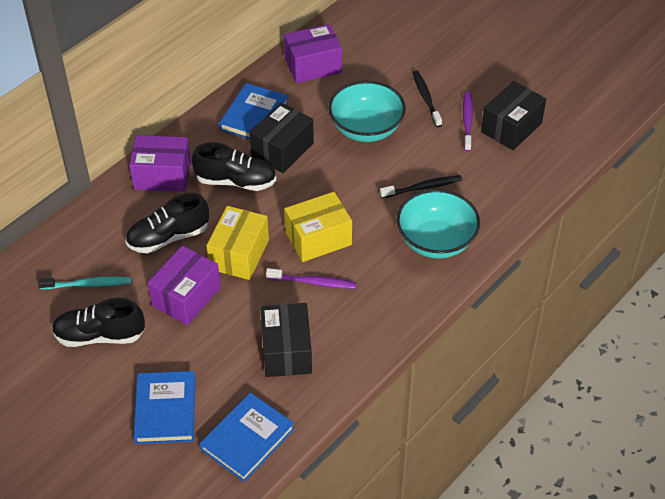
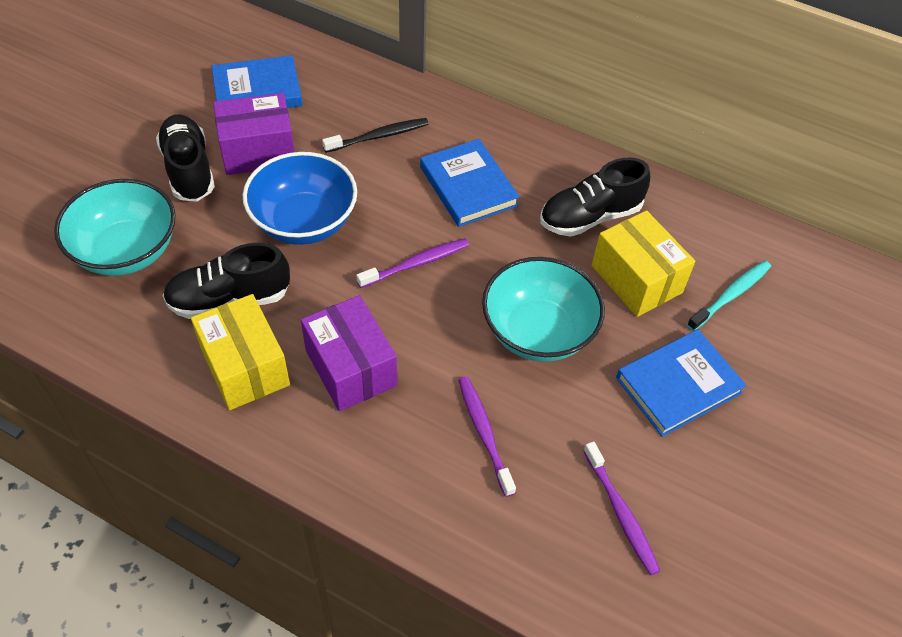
black box: [250,103,314,173] [261,303,312,377] [481,81,546,150] = 3 -> none = 0
black toothbrush: [380,175,462,198] [412,70,442,127] = 2 -> [322,118,429,153] = 1
blue bowl: none = 0 -> [243,152,357,245] = 1
purple box: [129,135,191,192] [148,245,221,325] [284,24,342,83] = 3 -> [213,93,294,175] [301,295,397,411] = 2
purple toothbrush: [266,268,357,289] [463,91,473,152] = 2 -> [356,238,469,288] [458,377,516,497] [583,441,660,575] = 3

